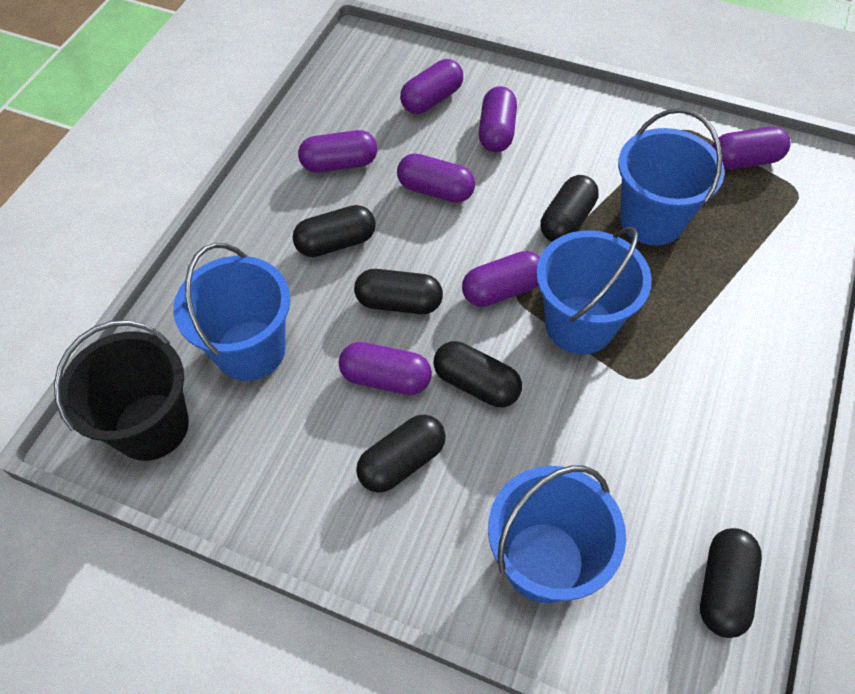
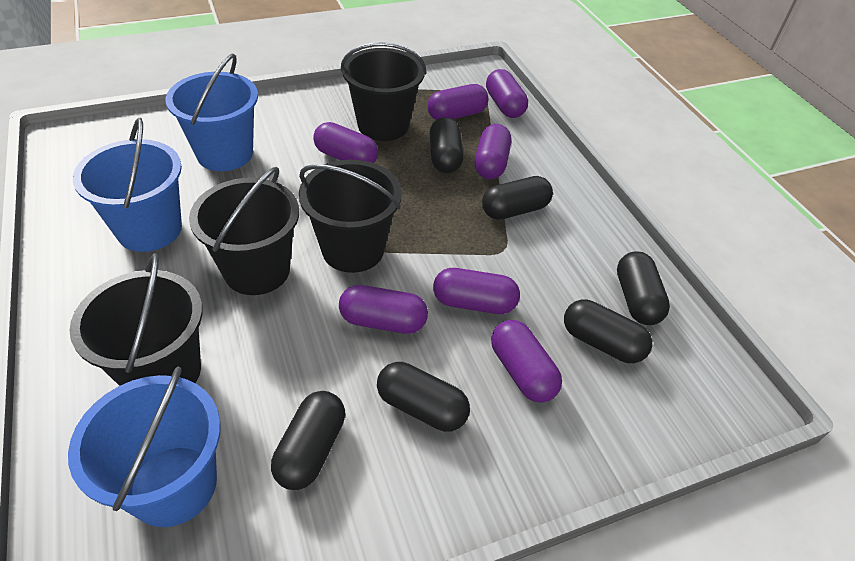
black bucket: [54,320,189,461] = 1 -> [69,253,203,386] [189,167,299,295] [299,160,402,273] [340,42,426,141] = 4
blue bucket: [173,243,290,381] [488,465,626,603] [536,227,652,354] [618,108,725,246] = 4 -> [68,367,221,527] [73,118,182,252] [166,53,258,171] = 3

